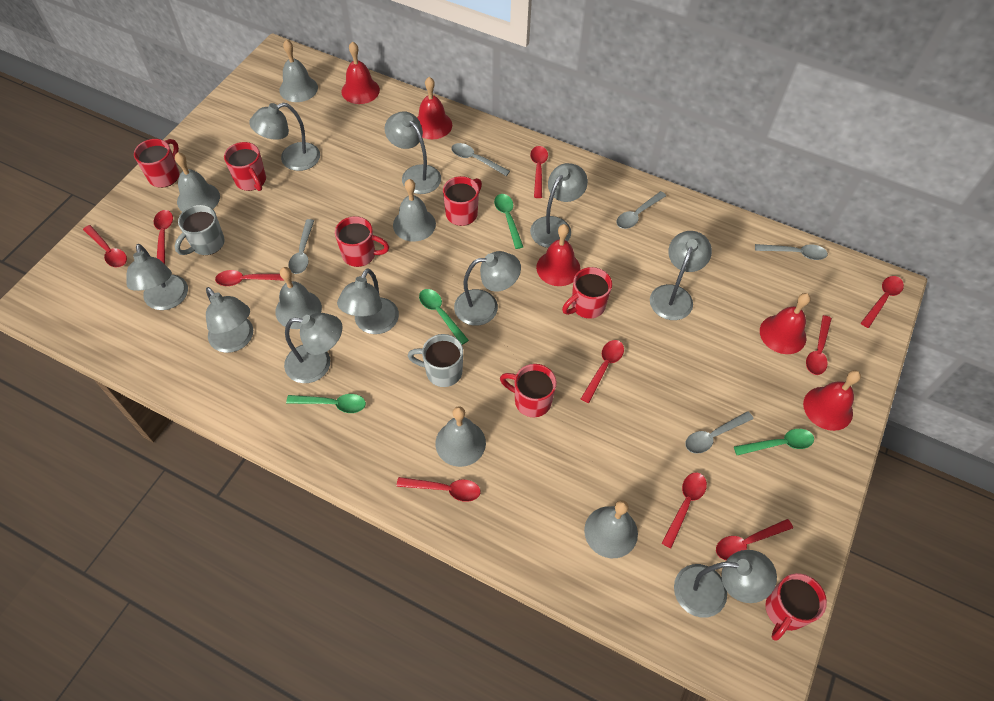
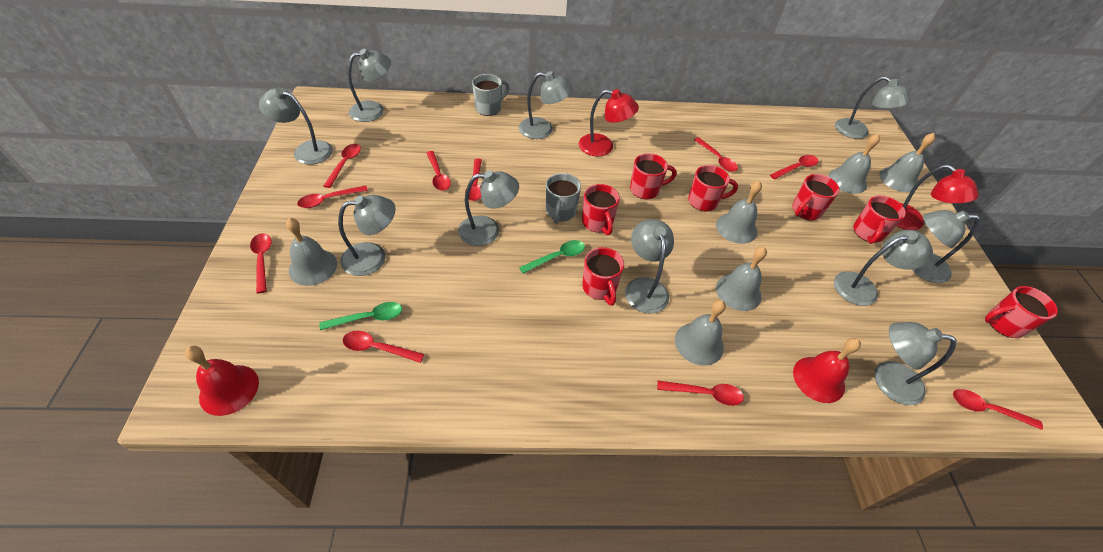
green spoon: [286,394,366,413] [419,289,469,345] [494,194,523,249] [734,429,814,455] = 4 -> [319,302,402,330] [519,240,585,274] = 2
grey spoon: [288,219,314,274] [451,143,510,176] [616,191,666,229] [685,411,754,454] [755,244,828,260] = 5 -> none = 0
red bell: [342,41,380,104] [417,77,452,139] [536,224,581,286] [760,293,811,354] [803,370,861,431] = 5 -> [185,346,259,416] [793,338,861,403] = 2
red lamp: none = 0 -> [578,89,639,156] [897,165,979,230] = 2

